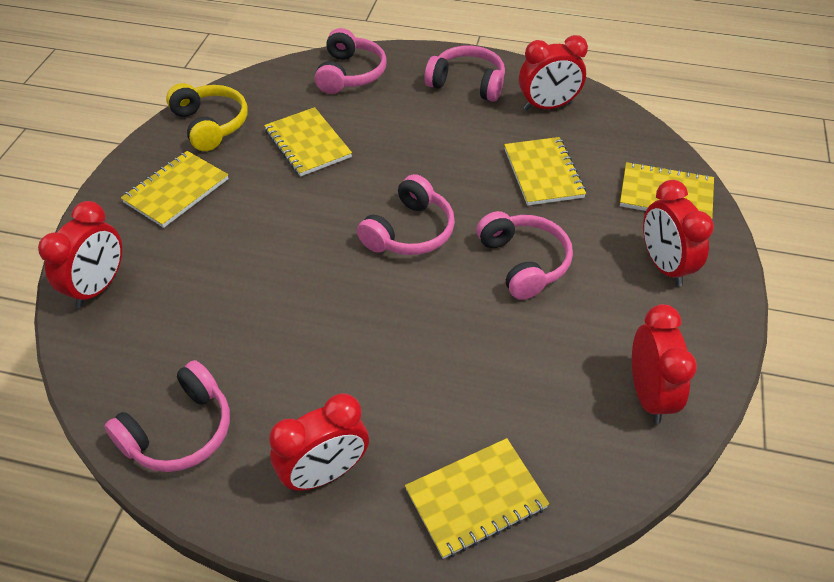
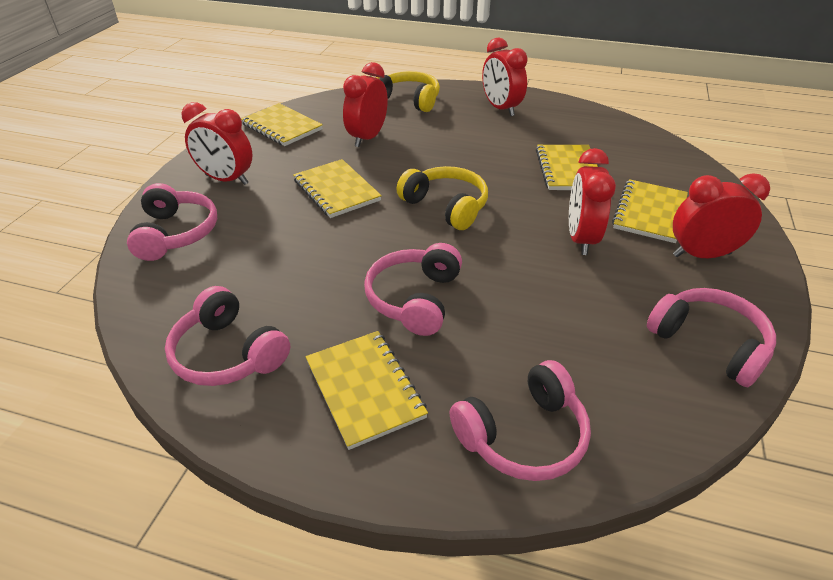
yellow headphones: [166,83,248,151] = 1 -> [374,71,440,112] [396,166,488,230] = 2

